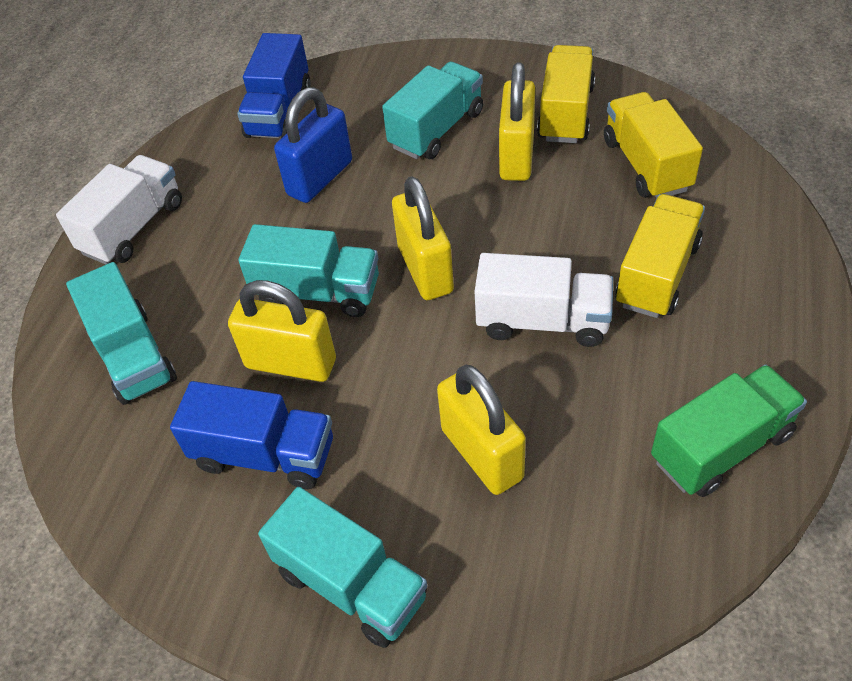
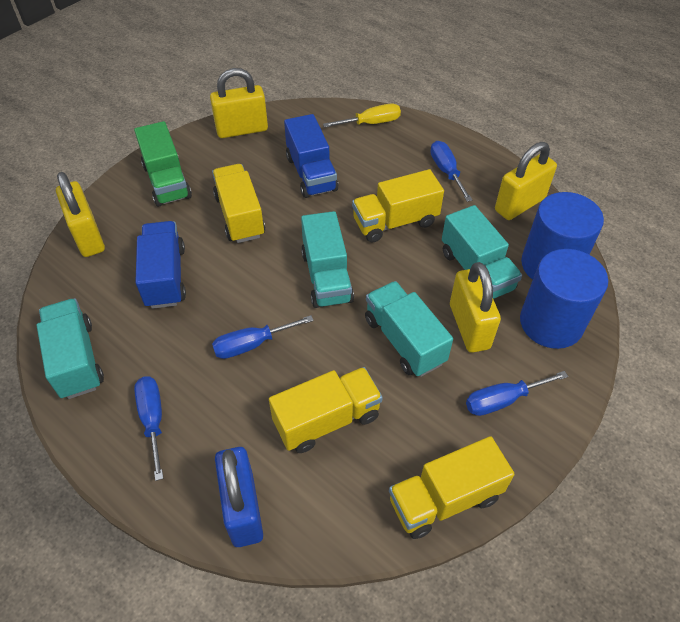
blue cylinder: none = 0 -> [520,249,608,349] [521,192,604,280] = 2
blue screwdriver: none = 0 -> [134,376,164,481] [212,315,314,359] [430,141,473,202] [466,371,568,416] = 4
white truck: [56,155,182,265] [475,253,613,347] = 2 -> none = 0
yellow screwdriver: none = 0 -> [323,103,401,128] = 1
yellow truck: [537,45,595,143] [604,92,703,198] [615,194,705,318] = 3 -> [212,164,265,243] [269,367,383,453] [352,169,444,243] [389,436,515,539] = 4

